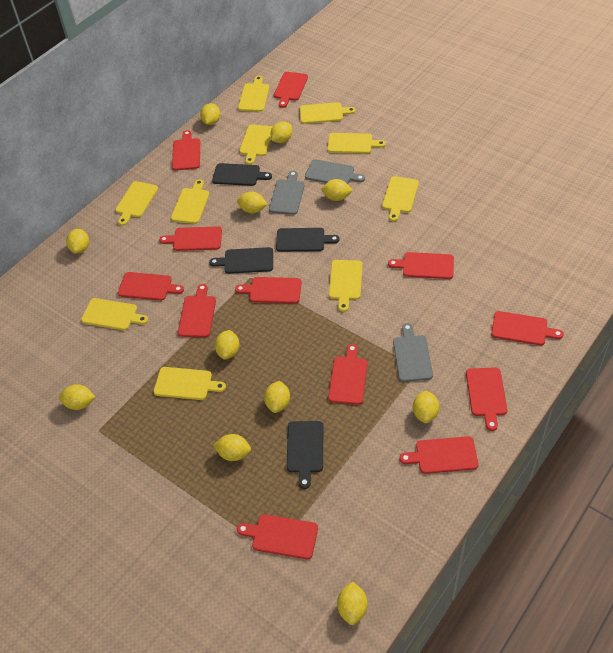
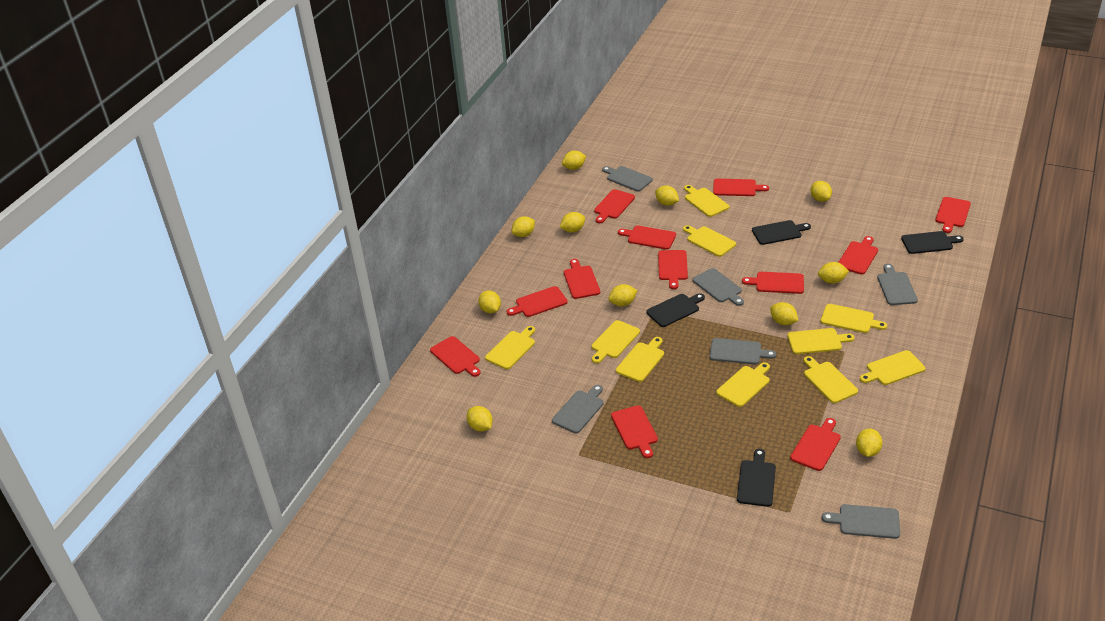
grey cutting board: [269,171,305,215] [305,159,365,184] [393,323,433,382] = 3 -> [552,385,604,433] [602,166,653,191] [692,268,744,306] [710,338,776,364] [822,504,900,539] [877,264,918,305] = 6

